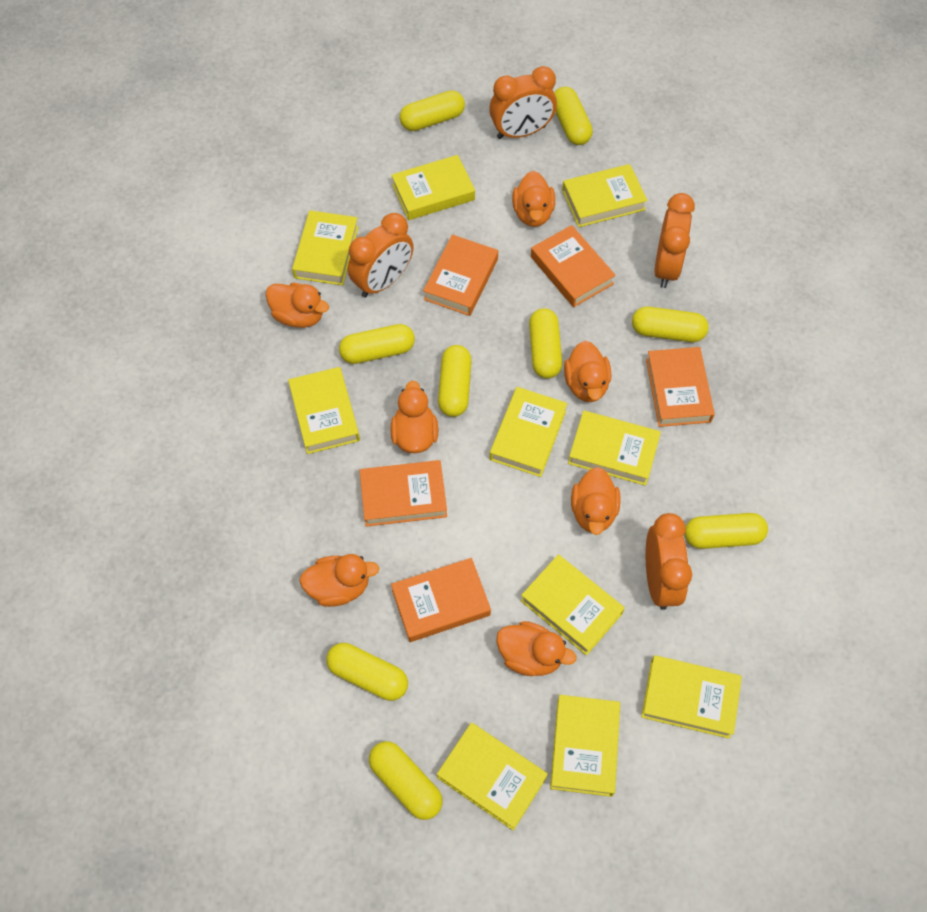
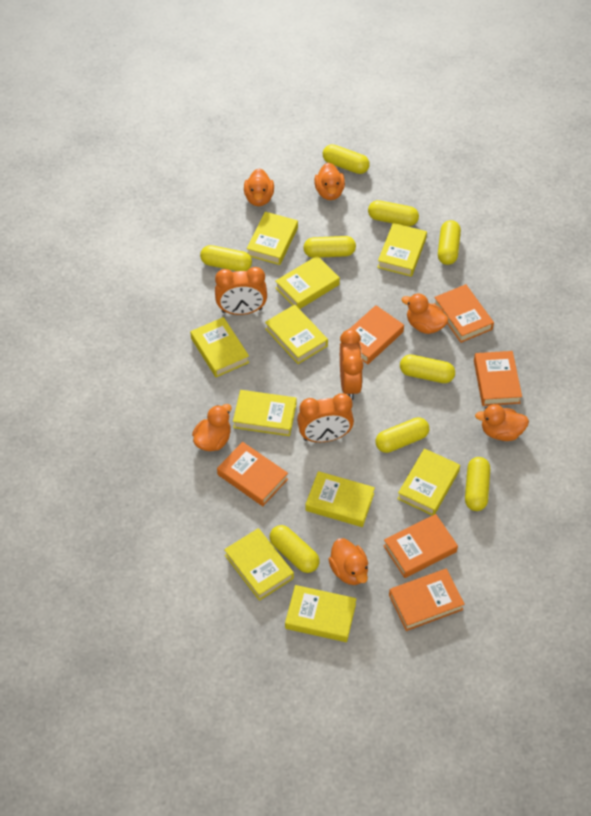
orange book: [360,460,447,527] [391,558,491,642] [423,235,498,316] [531,225,616,307] [646,347,715,427] = 5 -> [217,442,288,506] [340,305,404,364] [383,514,458,578] [389,569,465,631] [434,284,494,343] [474,351,522,406] = 6
orange clock: [348,213,413,298] [489,66,557,139] [646,513,692,610] [654,193,695,288] = 4 -> [215,267,267,315] [297,394,354,442] [340,329,363,400] = 3
orange duck: [266,283,329,328] [299,554,379,607] [390,380,438,453] [496,621,576,676] [512,171,555,227] [564,341,611,402] [571,467,621,535] = 7 -> [192,404,232,451] [244,168,274,206] [314,163,345,200] [328,538,368,585] [402,294,449,334] [475,404,529,441] = 6

